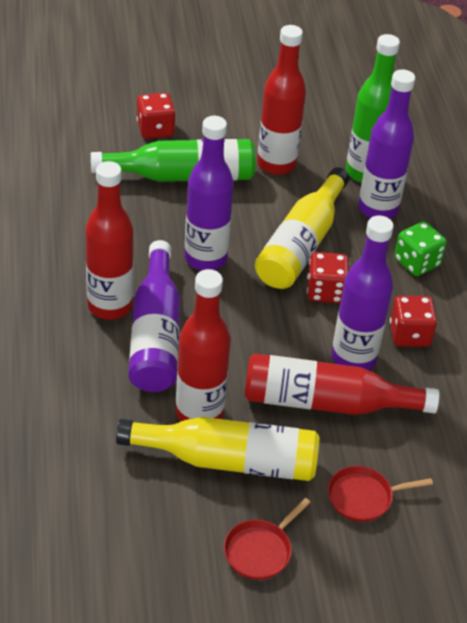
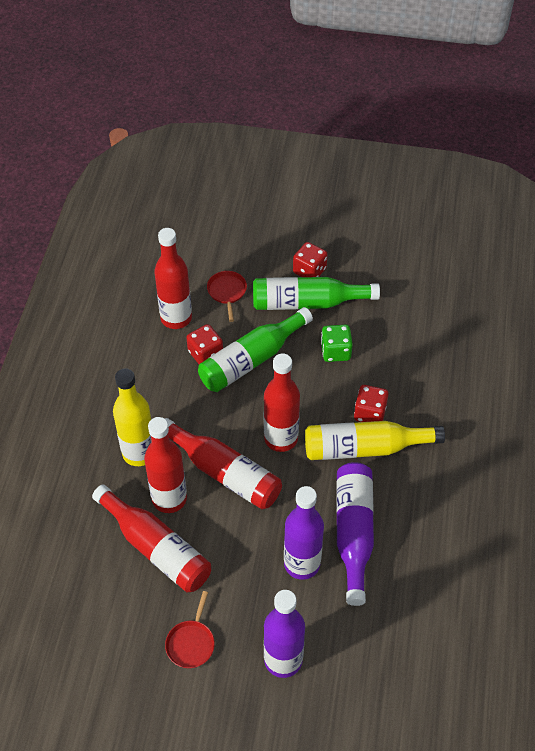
purple bottle: [129,240,180,392] [185,116,234,270] [332,215,393,370] [358,69,415,219] = 4 -> [264,590,305,678] [284,486,324,580] [336,462,374,606] = 3
red bottle: [85,161,134,320] [176,269,231,422] [244,353,439,415] [257,25,306,175] = 4 -> [92,484,211,593] [144,417,187,513] [154,228,192,329] [165,418,282,509] [264,353,300,452] = 5

